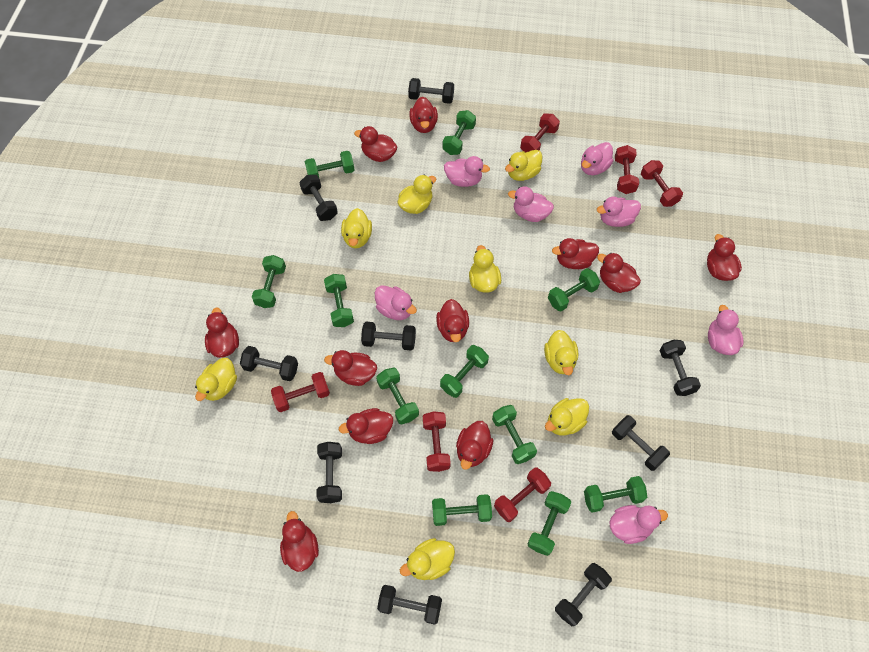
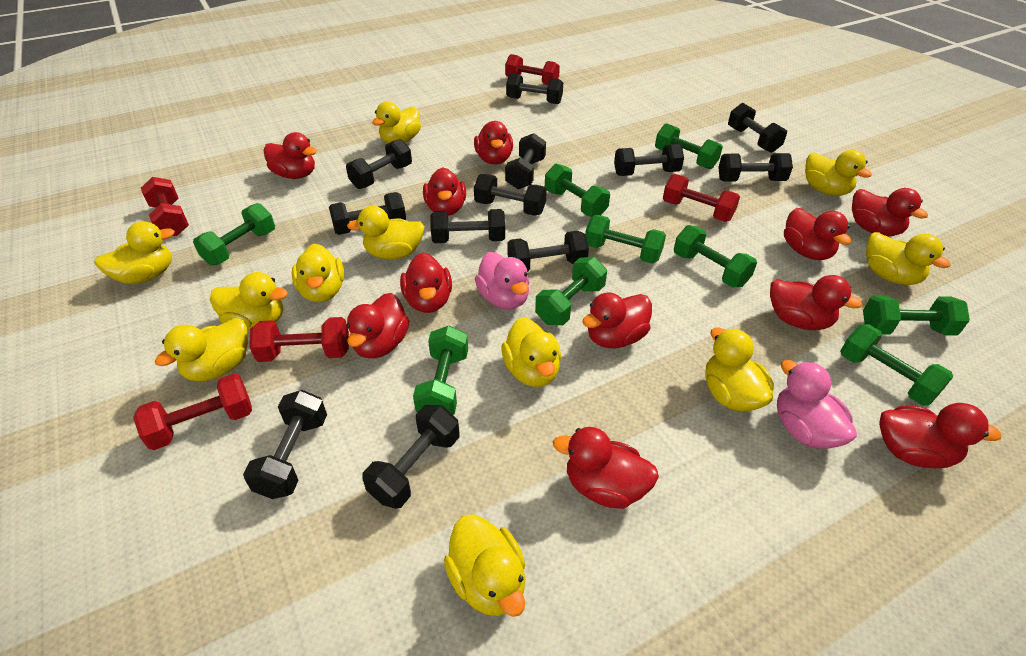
black dumbbell: [240,346,298,381] [300,175,338,221] [316,442,342,503] [361,322,416,350] [377,585,442,625] [408,78,454,104] [555,563,612,626] [612,415,670,471] [660,340,701,396] = 9 -> [243,390,327,499] [329,192,406,235] [346,139,412,189] [362,405,460,509] [430,209,505,243] [474,174,547,216] [505,133,546,189] [506,73,563,104] [508,231,589,272] [614,144,684,176] [718,153,793,182] [728,103,787,153] = 12
green dumbbell: [252,255,286,308] [305,151,354,177] [324,274,354,327] [376,367,419,425] [432,494,492,526] [440,345,489,398] [442,110,476,155] [492,405,537,464] [528,491,572,556] [548,268,600,311] [584,476,647,513] = 11 -> [193,203,275,265] [413,326,468,415] [535,257,607,325] [545,164,610,217] [585,215,666,264] [655,123,723,169] [674,225,757,287] [840,324,953,406] [863,295,970,336] = 9
pink duck: [375,285,417,320] [444,156,490,187] [508,186,554,222] [581,142,613,175] [597,196,641,227] [609,505,668,544] [708,305,743,355] = 7 -> [475,252,529,310] [777,360,857,449] = 2
red dumbbell: [271,372,330,412] [423,411,451,472] [494,467,551,522] [520,113,560,153] [615,145,639,194] [641,160,683,207] = 6 -> [133,373,252,450] [141,177,189,236] [249,317,349,362] [505,54,560,85] [663,174,740,222] = 5
yellow duck: [195,358,237,401] [341,208,372,248] [398,175,436,214] [400,538,455,580] [469,245,501,293] [505,150,542,181] [544,330,578,375] [545,398,589,435] = 8 -> [94,221,175,284] [155,318,248,381] [210,272,288,330] [292,244,344,302] [347,206,424,259] [372,101,421,143] [444,514,525,617] [501,317,561,387] [705,328,774,411] [805,150,872,196] [866,232,951,285] = 11

